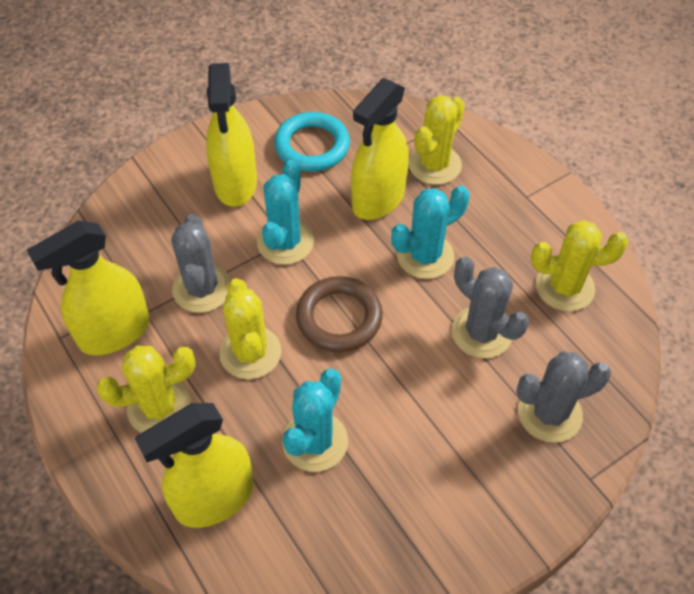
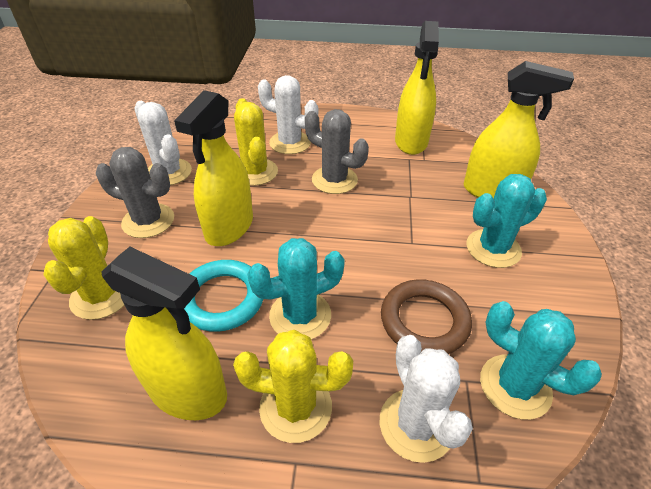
grey cactus: [171,214,231,313] [451,257,529,358] [516,351,611,443] = 3 -> [96,147,174,238] [305,109,369,194] = 2
white cactus: none = 0 -> [134,101,192,185] [258,75,318,154] [380,335,473,463] = 3
yellow cactus: [96,345,196,433] [219,278,282,379] [408,95,465,185] [531,220,628,311] = 4 -> [44,216,124,320] [233,330,353,443] [234,98,278,186] = 3

